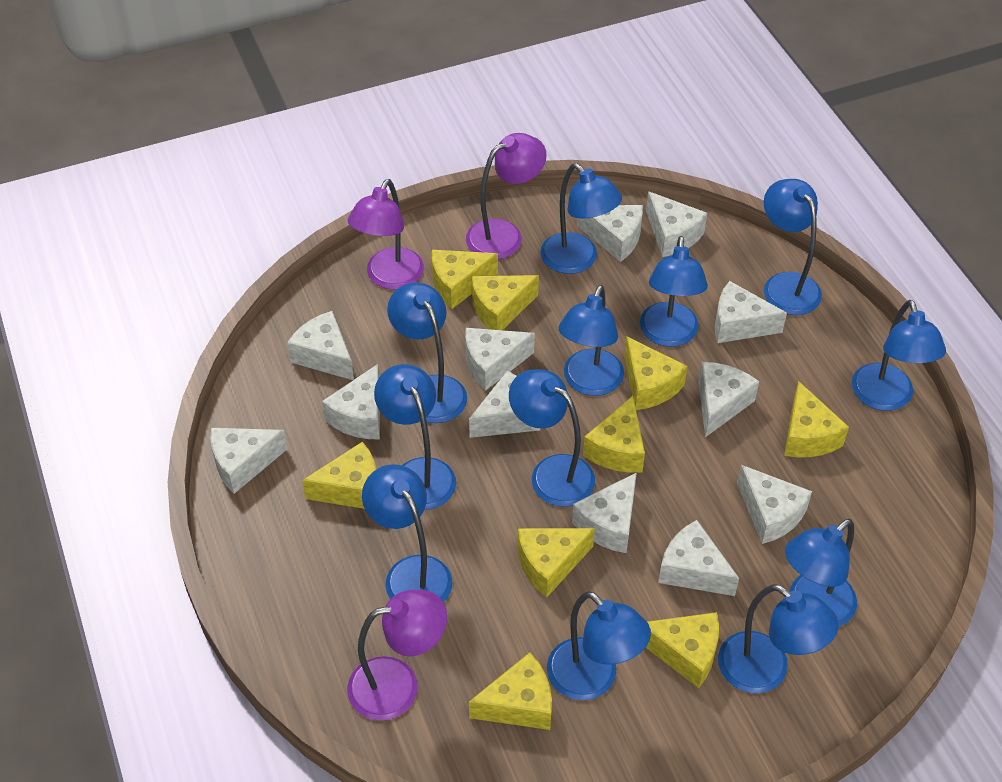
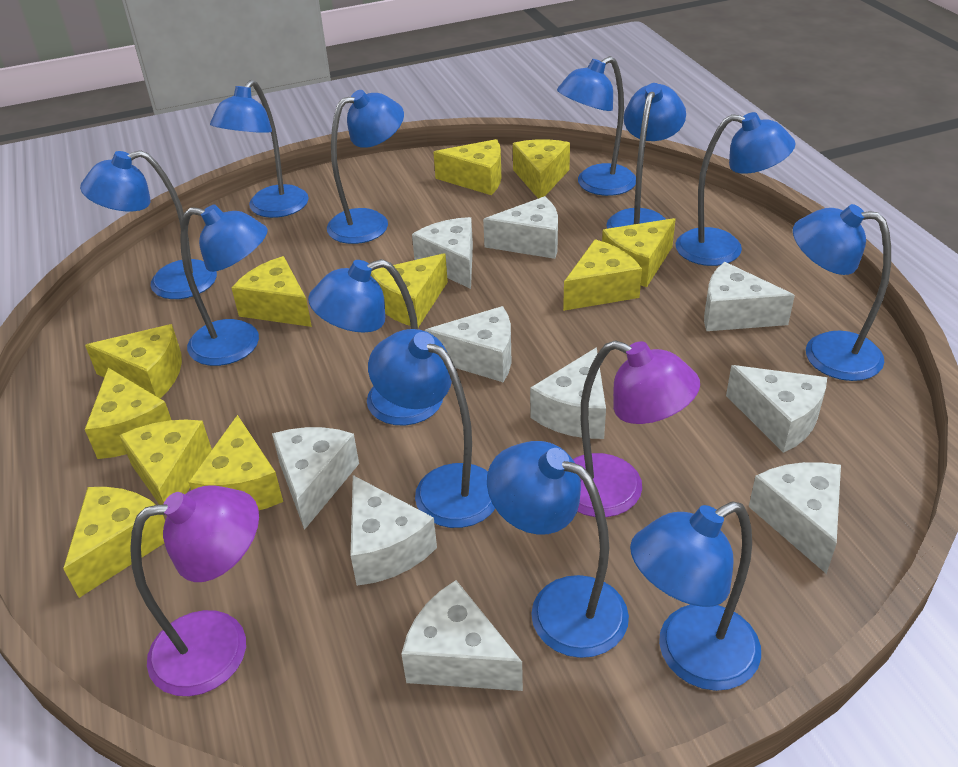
purple lamp: [347,590,447,721] [348,179,424,289] [466,133,547,259] = 3 -> [130,485,259,696] [573,340,700,517] = 2
white cheese: [210,428,288,494] [287,311,354,380] [322,364,380,440] [465,328,535,391] [469,370,540,438] [572,473,637,553] [577,205,643,262] [646,191,707,257] [658,520,739,596] [698,362,759,437] [715,281,787,343] [737,465,812,544] = 12 -> [272,427,359,530] [350,475,437,586] [402,580,523,691] [412,217,473,289] [425,306,511,382] [483,196,558,259] [530,347,606,439] [704,262,795,331] [726,365,827,453] [749,462,841,574] = 10
yellow cheese: [302,441,376,509] [432,250,498,309] [469,652,552,730] [472,275,539,330] [518,528,595,598] [583,396,645,473] [624,336,687,410] [646,612,719,688] [784,381,849,457] = 9 -> [63,487,165,598] [85,324,182,398] [85,368,171,459] [119,420,212,505] [188,415,283,510] [232,256,312,327] [371,253,448,327] [433,139,501,195] [513,139,570,199] [563,239,642,311] [602,218,675,287] = 11

